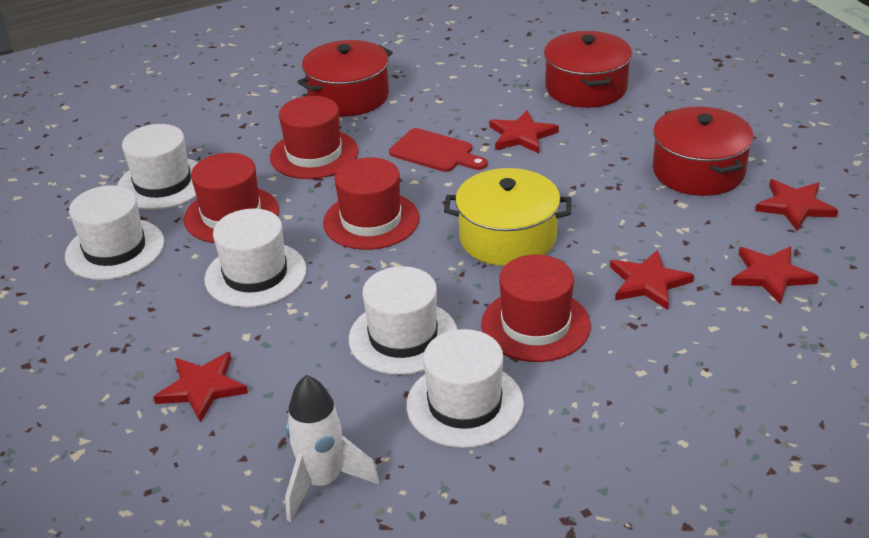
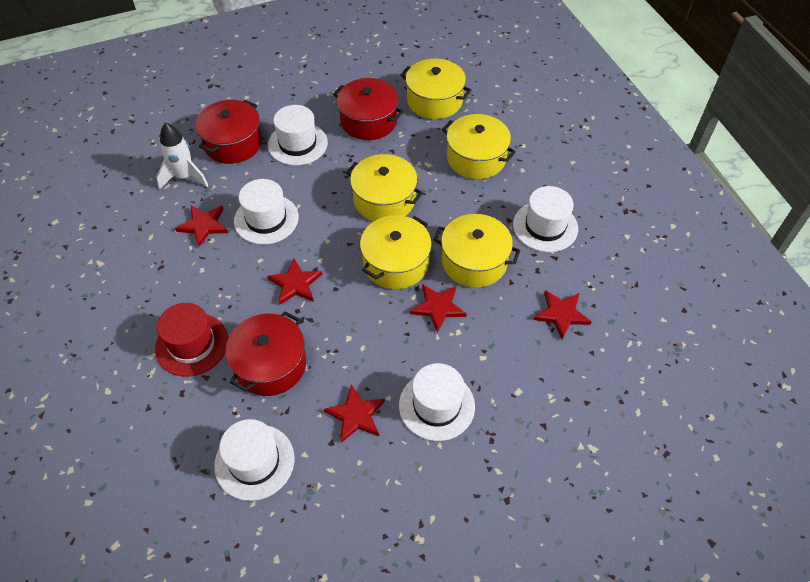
red cutting board: [389,128,487,172] = 1 -> none = 0
red hat: [184,153,279,243] [270,96,358,179] [323,158,419,250] [481,255,591,362] = 4 -> [155,303,228,377] = 1
yellow pot: [444,168,571,266] = 1 -> [346,154,423,221] [360,215,432,289] [400,59,471,119] [433,214,521,288] [442,114,516,179] = 5

